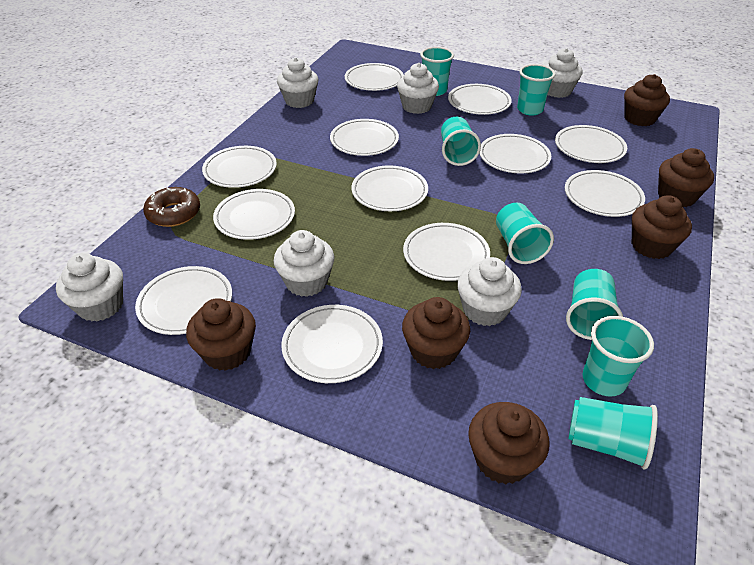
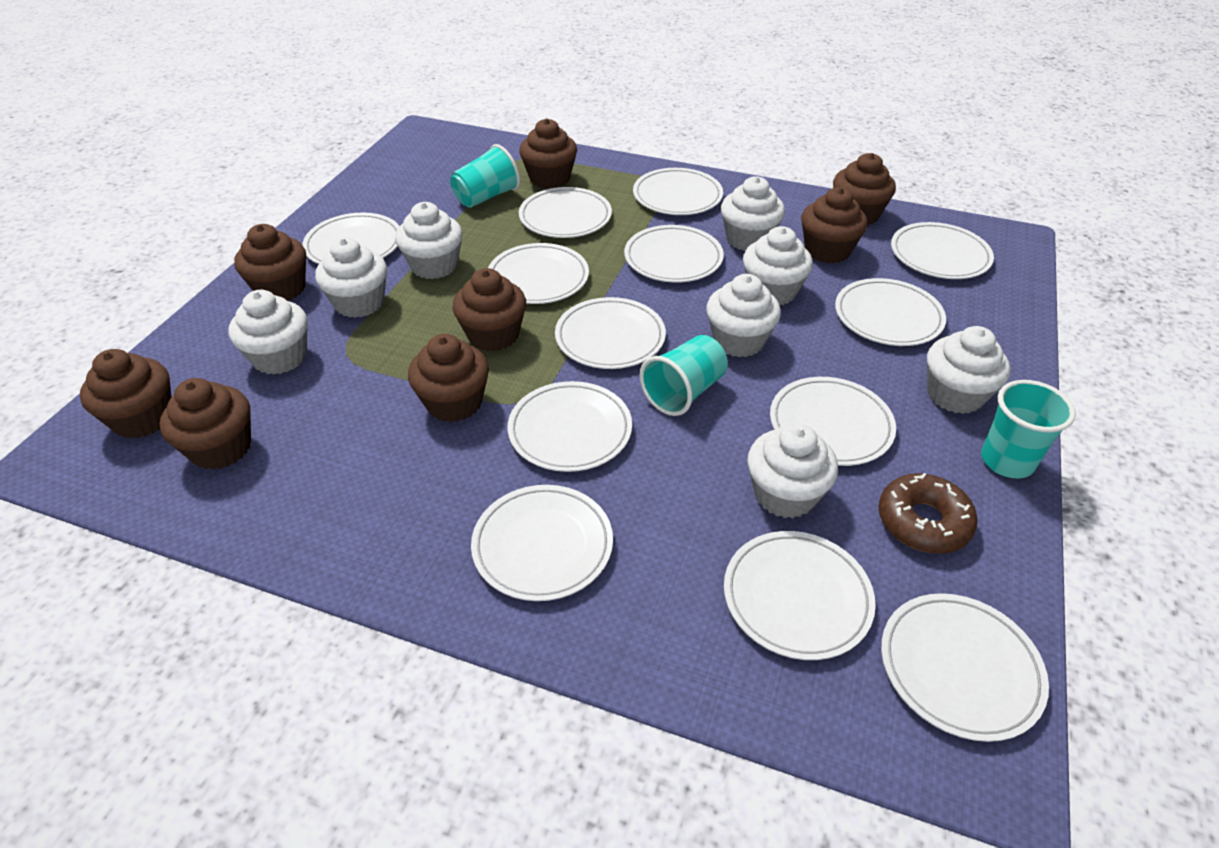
brown cupcake: [186,298,256,371] [402,297,470,369] [468,402,549,484] [624,74,670,126] [632,195,692,259] [658,148,714,207] = 6 -> [80,349,172,439] [160,378,251,470] [234,224,306,300] [408,334,489,422] [452,268,526,352] [519,119,577,189] [801,187,867,263] [833,153,896,226] = 8
turquoise cup: [420,47,454,96] [441,117,481,166] [496,203,554,264] [517,64,555,116] [566,269,623,340] [568,397,658,470] [583,316,654,397] = 7 -> [450,144,520,208] [640,335,728,416] [981,380,1076,478] = 3
white cupcake: [56,253,123,322] [274,230,334,297] [277,57,318,108] [397,63,439,114] [457,257,522,326] [543,48,583,98] = 6 -> [228,290,308,375] [315,237,387,318] [395,202,463,279] [706,274,781,357] [721,176,785,251] [743,226,813,305] [747,423,838,518] [927,326,1011,414] = 8
white plate: [135,266,232,335] [202,146,277,188] [213,189,295,240] [281,305,383,383] [330,119,399,156] [345,63,404,91] [351,165,428,211] [403,223,490,281] [448,84,512,115] [479,134,551,174] [555,125,627,163] [565,170,645,217] = 12 -> [302,213,399,264] [471,485,613,601] [488,243,589,304] [508,381,632,472] [519,187,612,238] [555,297,666,369] [624,225,724,283] [633,168,723,215] [724,531,876,660] [770,377,896,466] [835,278,946,346] [881,593,1049,742] [891,222,994,279] = 13

